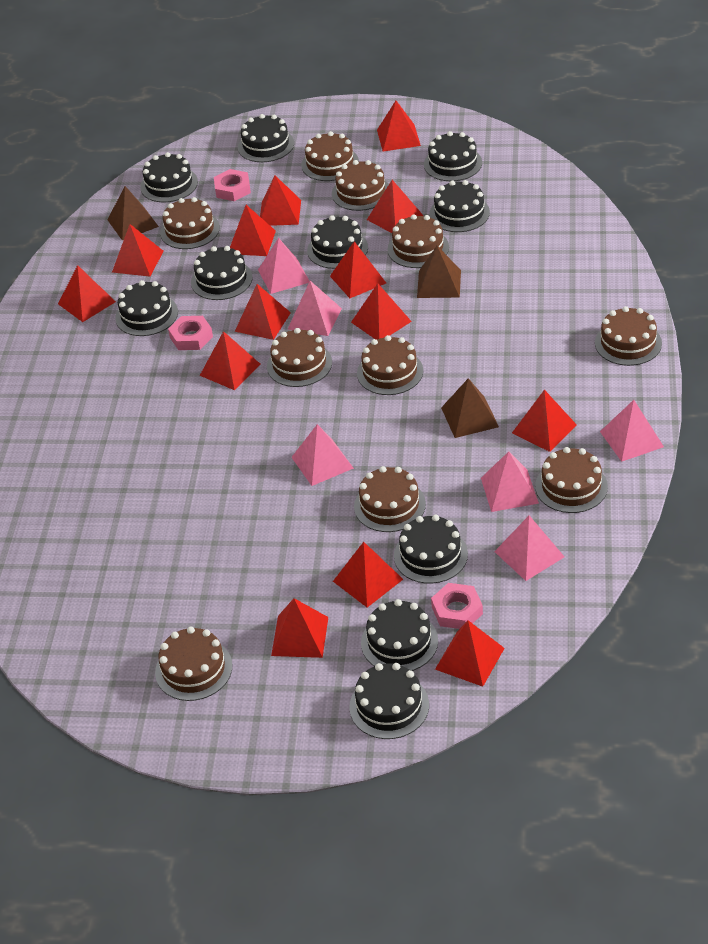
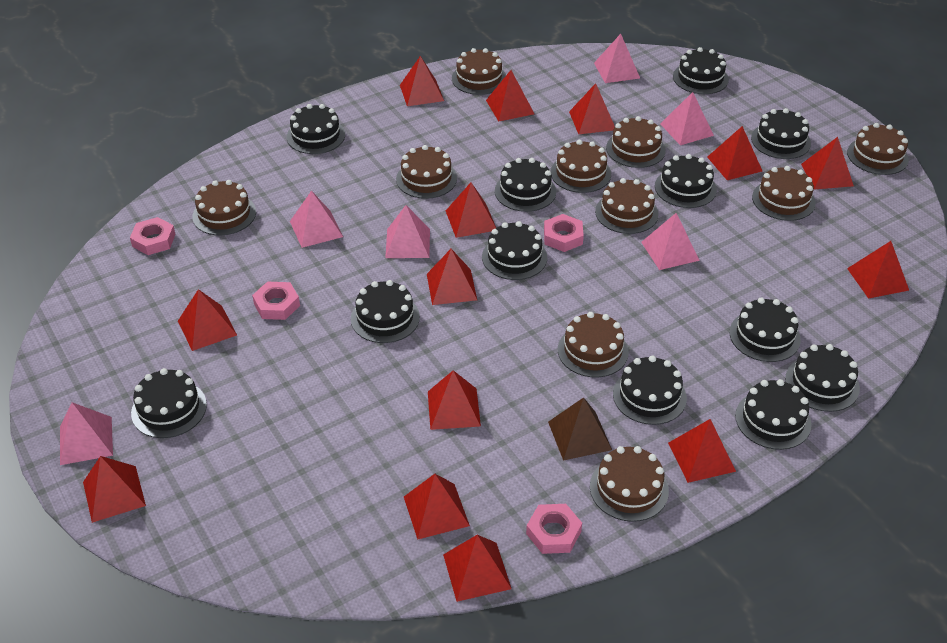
black cake: [115,280,178,336] [140,152,198,202] [191,246,253,300] [238,114,294,162] [307,215,368,269] [349,663,429,739] [361,599,438,671] [394,515,468,584] [424,131,482,181] [429,180,490,232] = 10 -> [131,368,207,438] [287,104,345,154] [351,280,420,343] [482,221,547,280] [495,158,556,212] [613,356,687,425] [655,154,717,208] [673,47,729,94] [730,298,801,362] [735,379,812,450] [751,108,811,159] [785,344,860,412] = 12
brown pyramid: [107,186,159,240] [417,246,461,298] [441,378,499,438] = 3 -> [548,397,612,461] = 1
pink nut: [168,316,213,350] [214,169,251,201] [431,583,483,629] = 3 -> [130,217,176,255] [252,282,300,320] [526,504,582,554] [544,214,584,252] = 4

